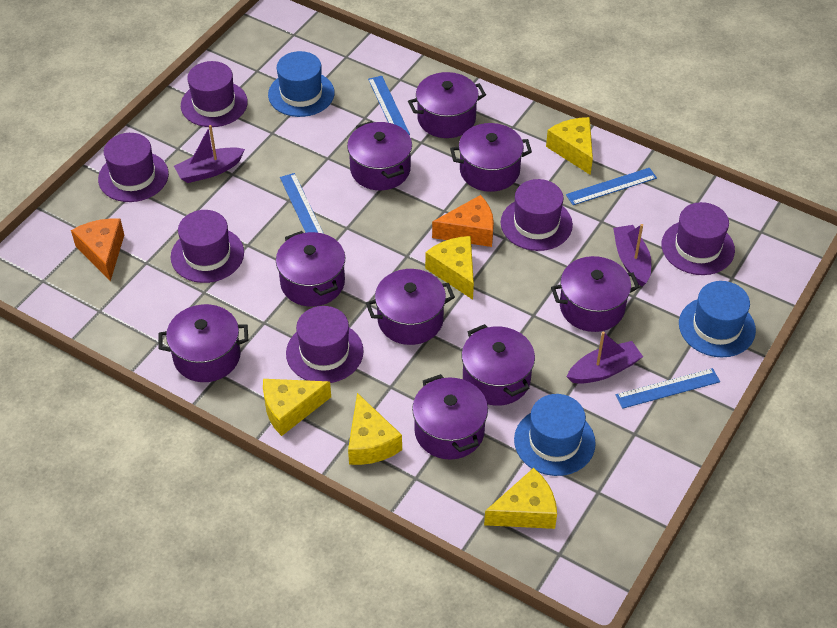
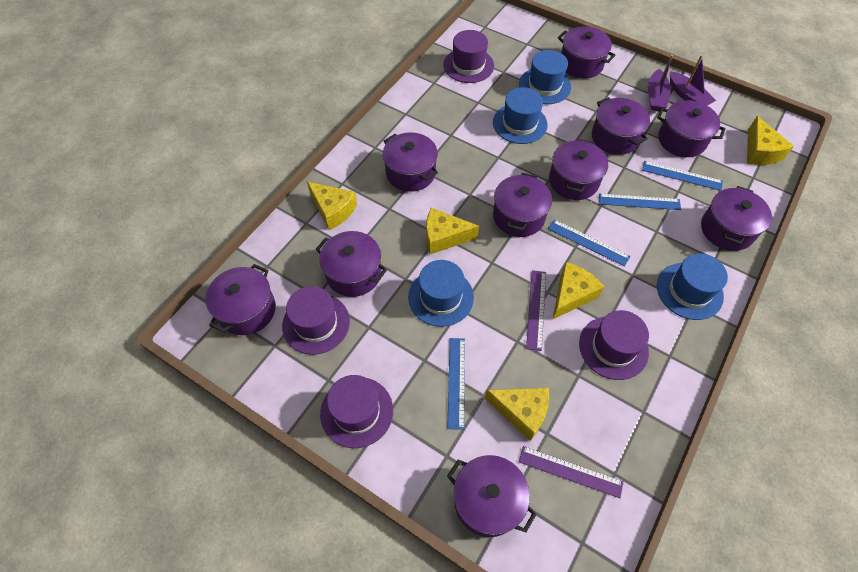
blue hat: [268,51,334,117] [514,394,596,476] [679,281,756,357] = 3 -> [408,260,474,327] [493,87,548,144] [519,50,571,104] [657,254,728,320] = 4
orange cheese: [71,218,124,281] [432,195,494,247] = 2 -> none = 0
purple boat: [174,125,245,183] [567,331,643,384] [613,224,651,286] = 3 -> [648,55,673,111] [670,55,716,106] = 2
purple hat: [98,133,169,202] [171,210,244,283] [181,61,248,127] [286,306,364,383] [501,179,573,251] [661,202,735,275] = 6 -> [282,286,350,355] [320,375,393,448] [443,30,494,83] [579,310,649,380] = 4
purple pot: [158,304,248,382] [276,231,345,306] [347,121,412,190] [366,269,455,345] [408,72,486,138] [412,374,488,460] [450,123,532,192] [462,324,535,406] [551,256,640,332] = 9 -> [206,264,276,335] [315,231,387,297] [383,132,438,192] [447,455,537,537] [493,173,552,237] [549,139,608,200] [558,27,616,78] [592,97,650,155] [657,100,725,157] [701,186,772,251] = 10
purple ruler: none = 0 -> [519,446,624,498] [526,270,546,351] = 2

